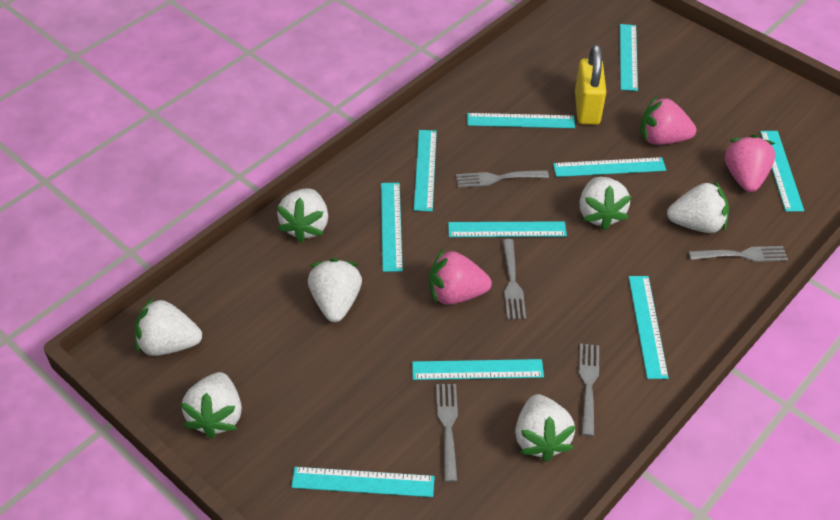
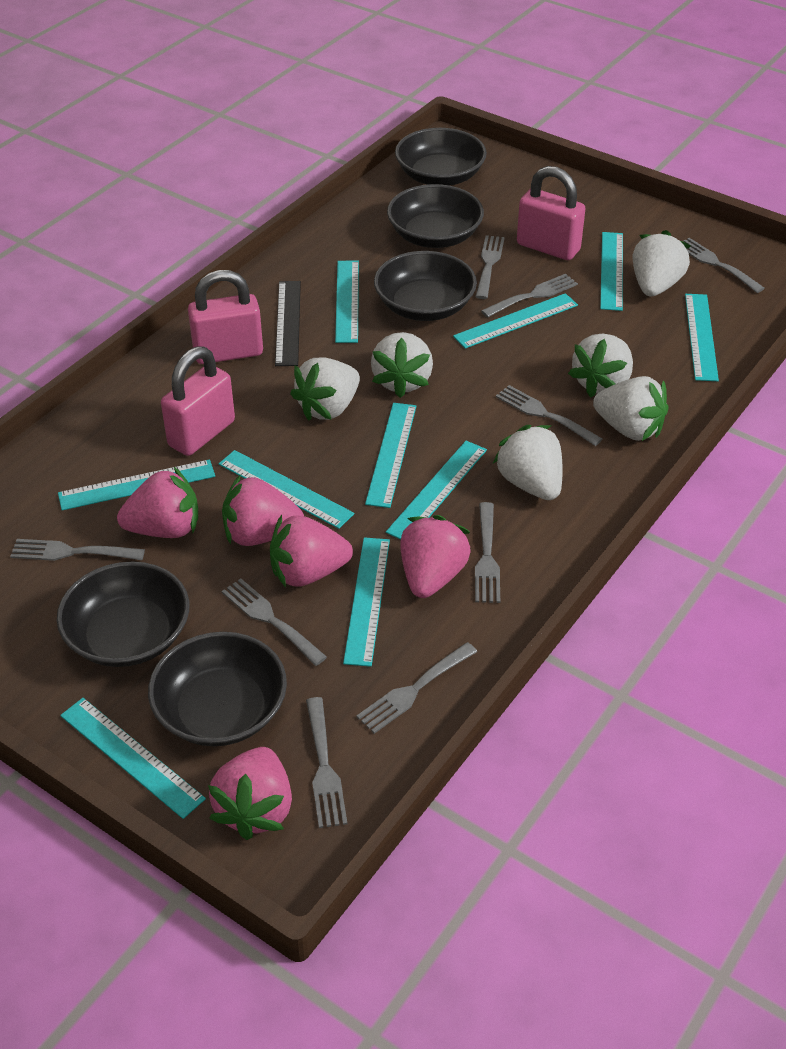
black bowl: none = 0 -> [57,561,189,667] [148,632,287,746] [374,251,477,321] [387,184,484,248] [395,128,487,186] = 5
black ruler: none = 0 -> [275,281,301,366] = 1
grey fork: [436,384,458,482] [456,170,549,188] [502,239,526,320] [579,344,599,436] [688,246,788,262] = 5 -> [10,539,145,561] [222,578,327,666] [306,697,347,828] [356,642,477,734] [475,235,505,299] [475,502,500,603] [481,274,578,318] [496,385,602,446] [683,238,765,293] = 9
pink padlock: none = 0 -> [161,346,235,456] [188,270,263,364] [517,166,585,260] = 3
pink strawberry: [429,249,492,305] [640,96,696,145] [724,134,775,192] = 3 -> [117,467,198,538] [208,747,292,840] [222,474,304,546] [270,515,353,588] [400,515,471,598] = 5
white strawberry: [135,297,202,356] [181,372,242,439] [277,189,328,243] [308,258,362,322] [515,394,576,462] [579,177,631,230] [667,181,729,233] = 7 -> [290,358,360,421] [371,332,433,398] [493,425,563,500] [568,333,633,398] [593,376,668,441] [632,230,691,296] = 6
yellow padlock: [575,45,606,125] = 1 -> none = 0

